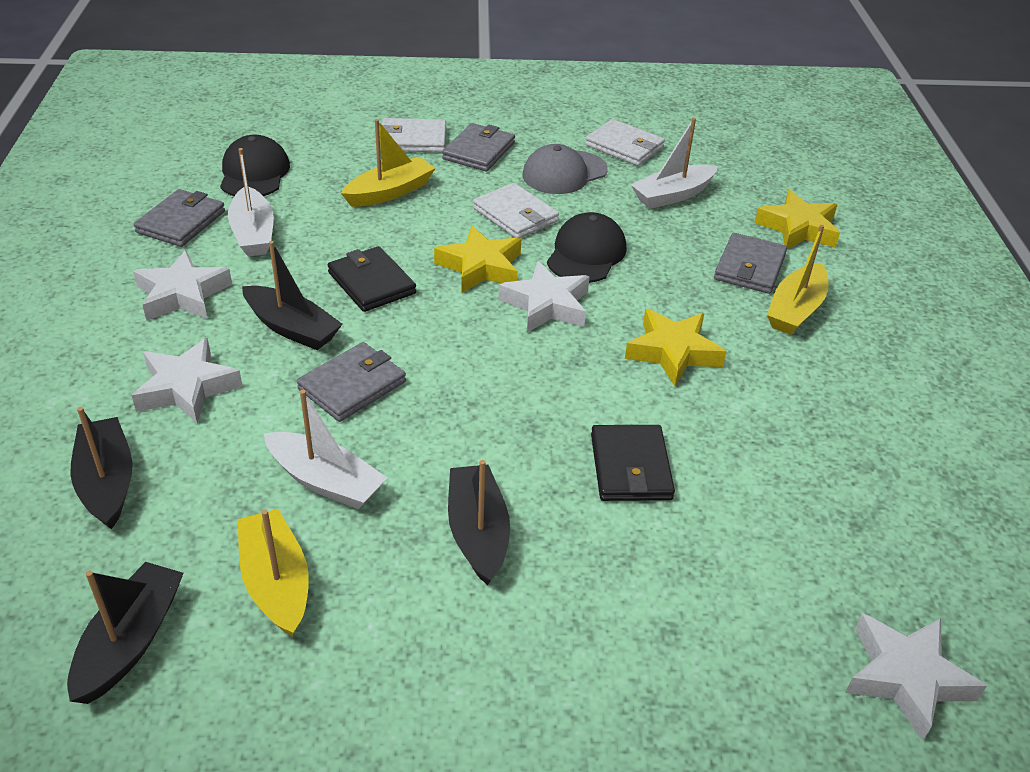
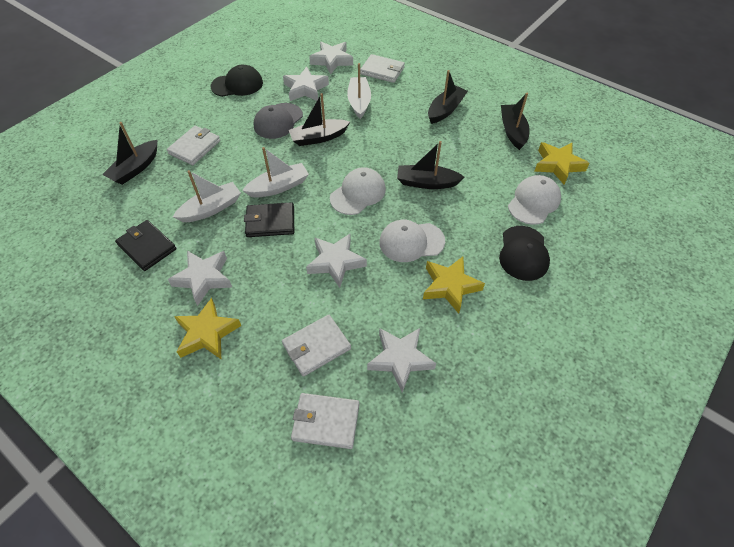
black boat: [67,562,184,704] [71,407,133,529] [242,241,342,350] [448,460,510,585] = 4 -> [102,122,157,185] [289,93,350,146] [397,141,465,189] [428,70,468,124] [501,93,530,150] = 5
grey wallet: [134,189,225,247] [297,342,406,422] [442,123,515,171] [714,233,787,294] = 4 -> none = 0
white cap: none = 0 -> [330,167,386,215] [379,220,445,262] [508,175,561,225] = 3
white star: [131,338,243,424] [133,250,232,321] [499,261,590,333] [845,613,987,741] = 4 -> [168,251,232,306] [283,66,329,101] [306,234,367,288] [309,42,353,74] [367,328,436,393] = 5
white wallet: [379,118,446,152] [473,183,559,238] [585,119,665,166] = 3 -> [167,126,220,165] [282,315,351,377] [291,393,359,449] [360,54,405,83] = 4
yellow boat: [238,509,309,637] [341,119,436,207] [767,225,829,335] = 3 -> none = 0

